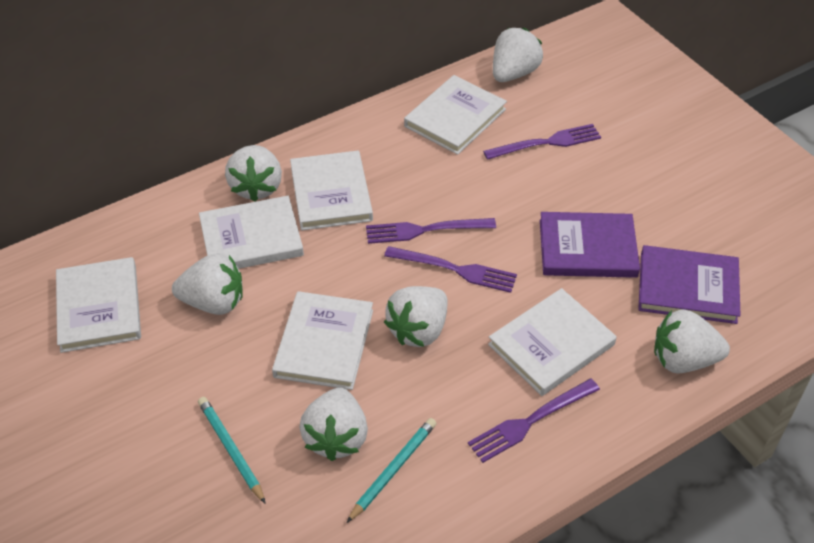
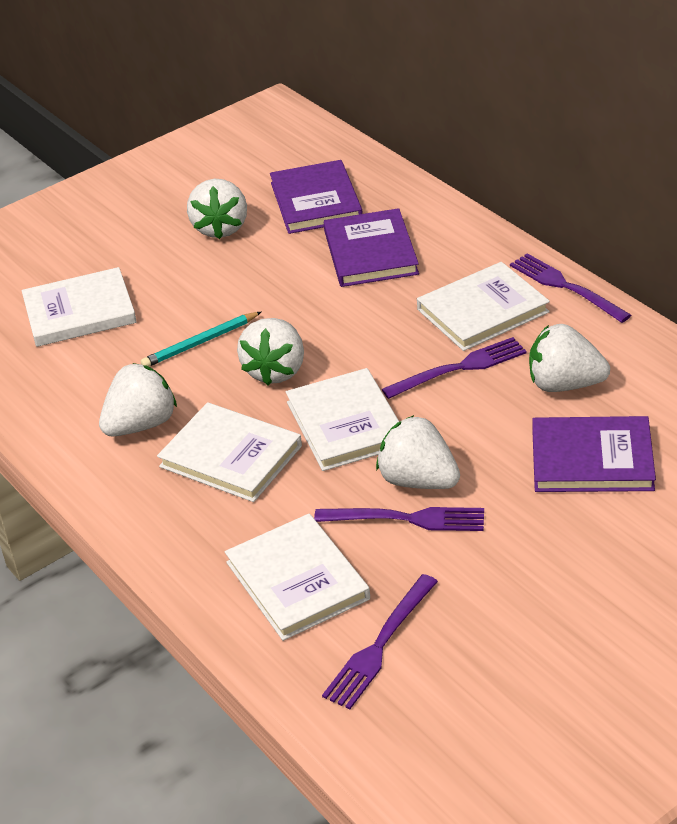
purple book: [540,212,640,278] [638,245,741,324] = 2 -> [270,160,363,234] [324,208,419,287] [532,416,656,492] = 3
turquoise pencil: [198,397,266,504] [346,418,437,523] = 2 -> [140,312,261,366] = 1
white book: [56,257,141,353] [199,196,304,269] [272,291,373,390] [290,151,373,230] [404,75,507,155] [488,288,617,396] = 6 -> [22,267,137,347] [157,402,302,502] [225,514,370,641] [286,368,399,471] [417,262,550,351] = 5
white strawberry: [172,253,243,315] [225,145,282,202] [299,387,368,461] [384,286,448,347] [493,28,543,82] [654,309,730,373] = 6 -> [99,363,177,436] [187,179,247,239] [237,318,304,385] [376,415,460,489] [529,324,610,392] = 5

